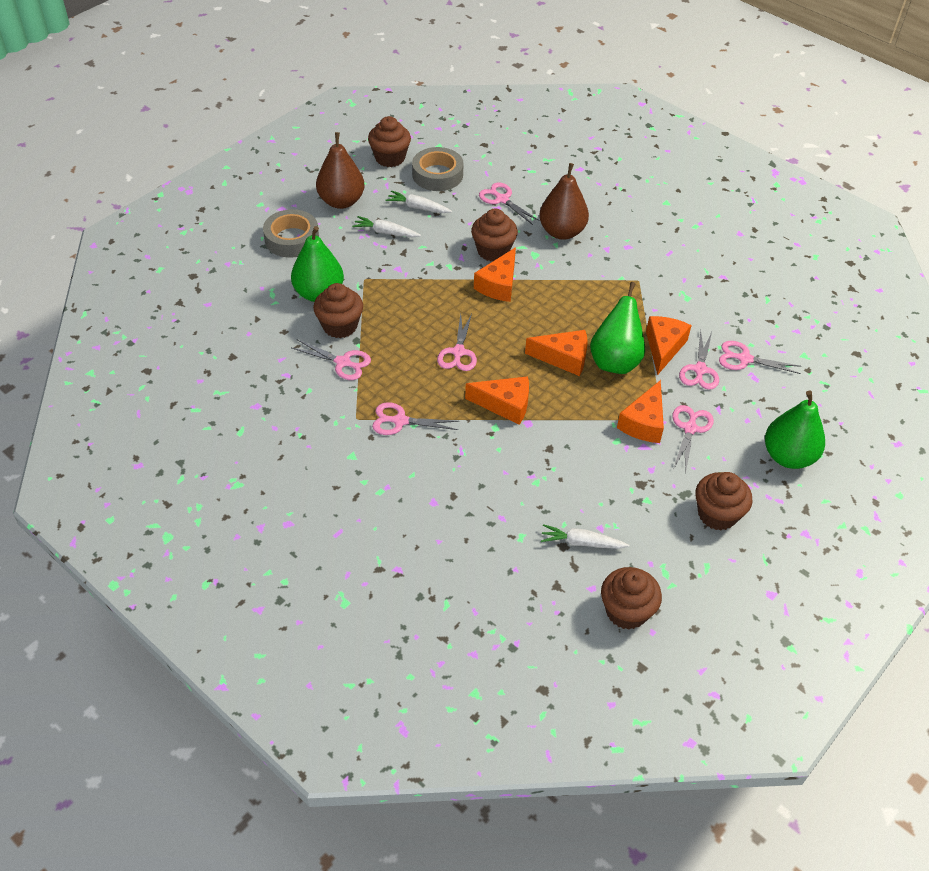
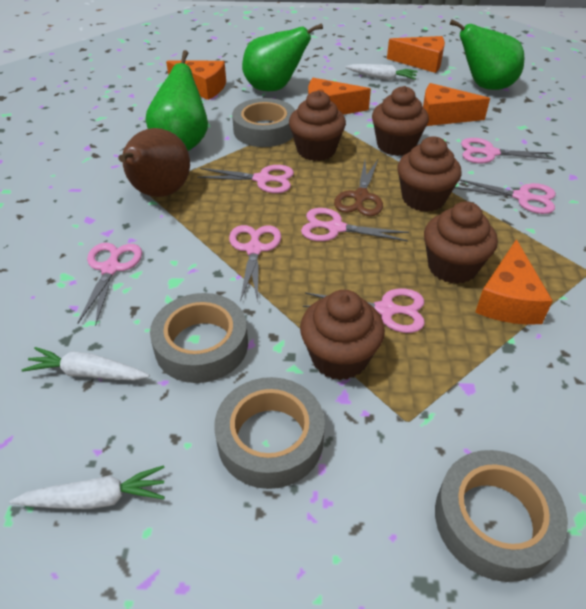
brown pear: [316,132,364,209] [539,163,589,240] = 2 -> [119,128,190,197] = 1
brown scissors: none = 0 -> [334,160,383,216] = 1
grey tape: [263,209,319,258] [412,147,464,191] = 2 -> [150,293,248,383] [214,377,325,489] [232,98,295,147] [435,450,568,582] = 4

